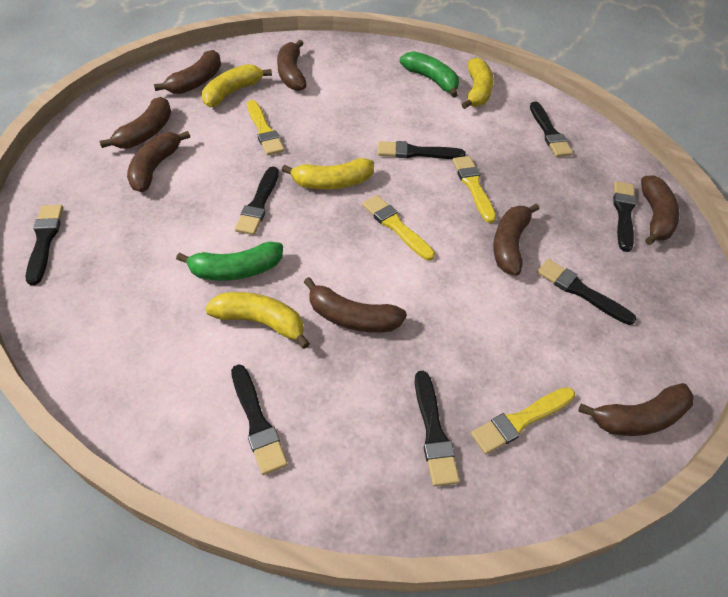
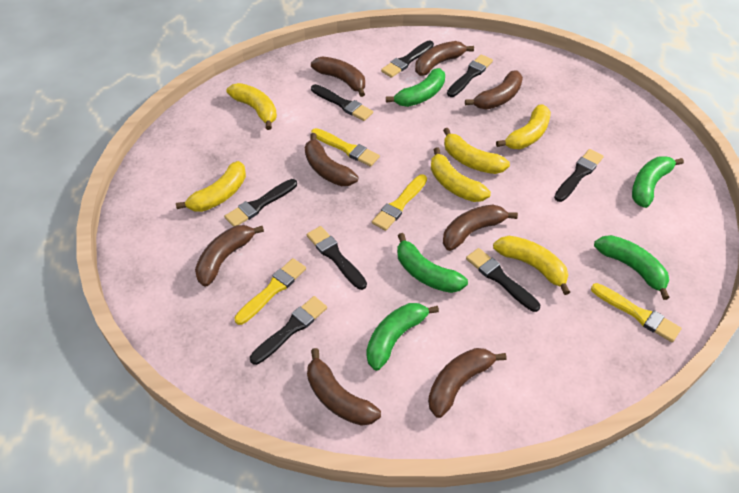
green banana: [176,242,283,281] [400,51,459,97] = 2 -> [366,303,439,371] [386,68,445,107] [397,233,468,293] [594,235,670,300] [632,156,684,208] = 5
yellow banana: [202,64,272,107] [205,292,310,349] [282,158,374,190] [461,57,494,109] = 4 -> [176,161,246,212] [227,83,277,130] [431,147,491,202] [443,128,510,174] [493,236,570,295] [496,104,551,149] = 6

